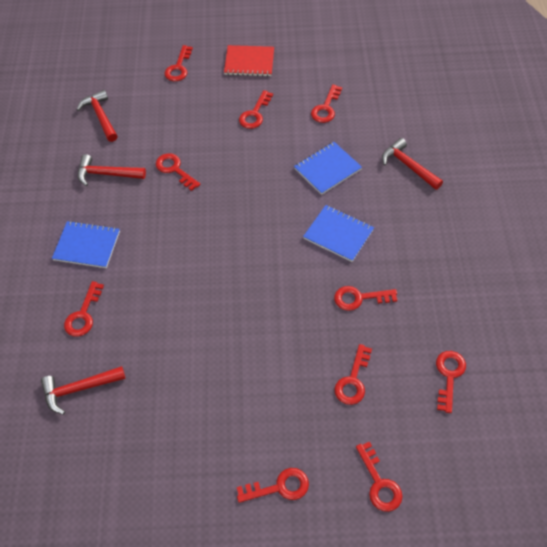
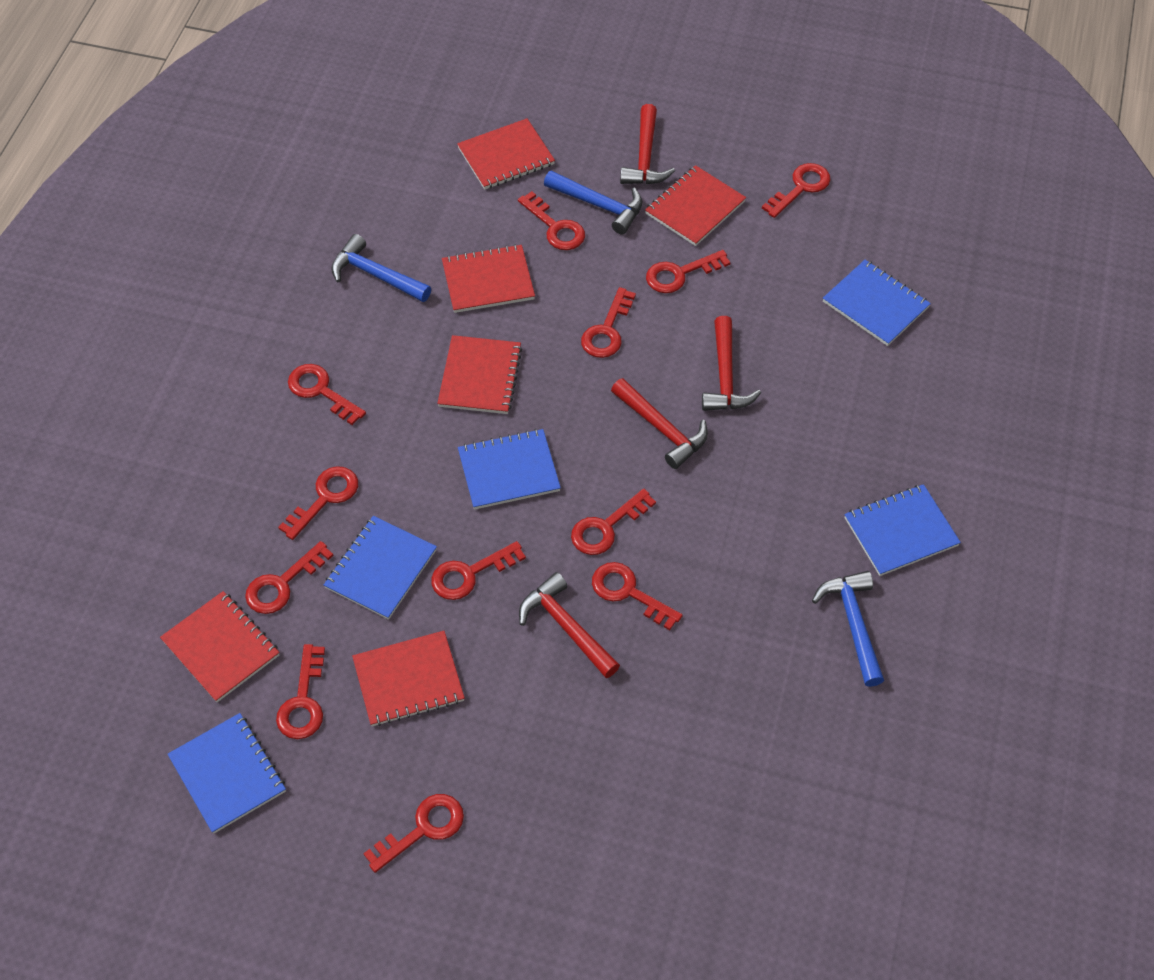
blue hammer: none = 0 -> [331,234,431,302] [544,171,643,234] [812,571,884,687] = 3
blue notebook: [52,221,120,268] [294,142,362,195] [303,205,374,262] = 3 -> [168,713,286,834] [324,516,437,620] [458,429,561,510] [823,260,931,346] [844,484,961,576] = 5
red key: [64,281,104,337] [156,153,201,191] [164,45,193,81] [237,468,309,503] [239,90,273,129] [311,84,342,123] [334,286,397,311] [335,344,372,405] [356,441,403,512] [436,351,466,413] = 10 -> [245,541,334,614] [276,644,325,739] [278,466,358,540] [288,364,366,425] [363,794,464,873] [431,541,526,600] [518,191,585,250] [571,489,656,555] [581,287,636,358] [592,562,683,630] [646,250,731,293] [762,163,830,218] = 12
red notebook: [224,45,274,77] = 1 -> [160,591,280,702] [352,631,465,726] [437,335,522,414] [442,244,535,313] [457,119,555,190] [645,165,746,246] = 6

